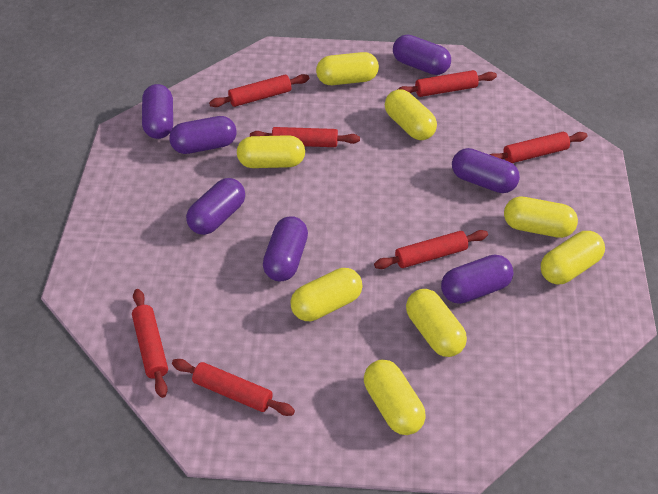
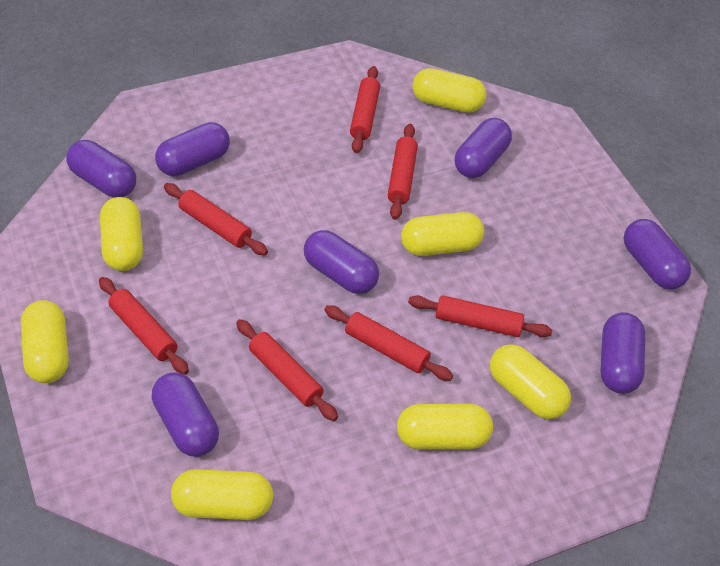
yellow capsule: [237,135,305,168] [291,268,363,321] [316,52,379,85] [364,360,426,435] [385,89,437,140] [406,289,467,357] [504,197,578,238] [541,231,605,284] = 8 -> [21,300,69,383] [100,197,143,271] [171,469,273,520] [397,404,493,449] [401,212,484,256] [412,68,486,113] [490,344,571,419] = 7

